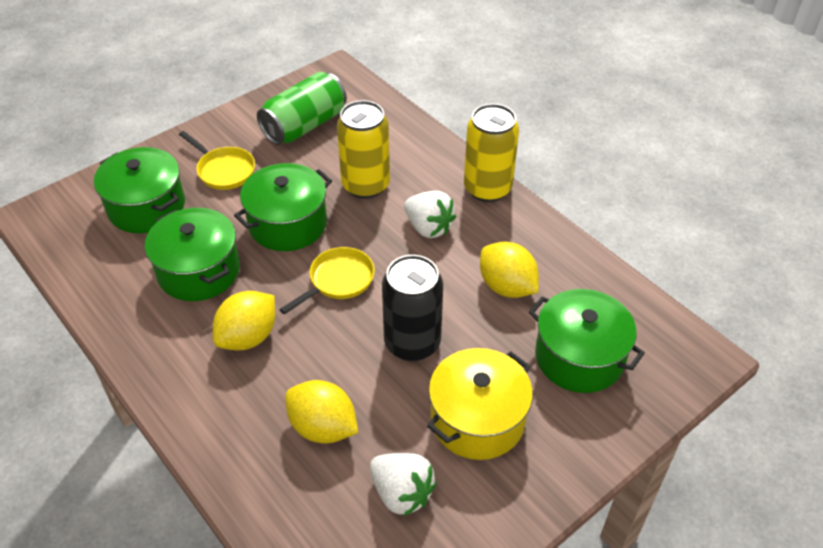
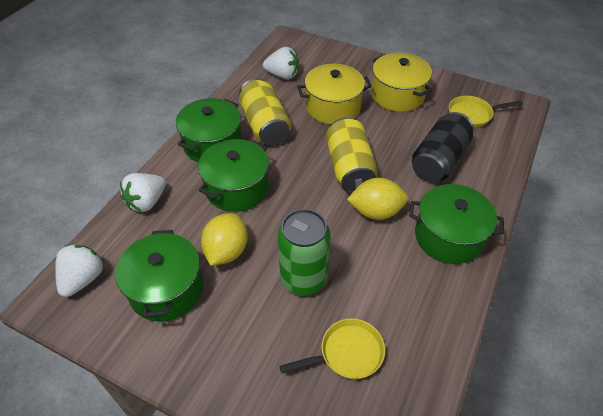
white strawberry: [370,453,437,517] [404,191,456,238] = 2 -> [55,245,104,297] [120,173,166,212] [263,47,299,80] = 3
yellow lemon: [213,291,275,350] [285,380,358,443] [480,242,539,298] = 3 -> [201,213,248,266] [347,178,408,220] = 2
yellow pot: [427,348,533,460] = 1 -> [297,64,372,124] [371,53,432,112] = 2

